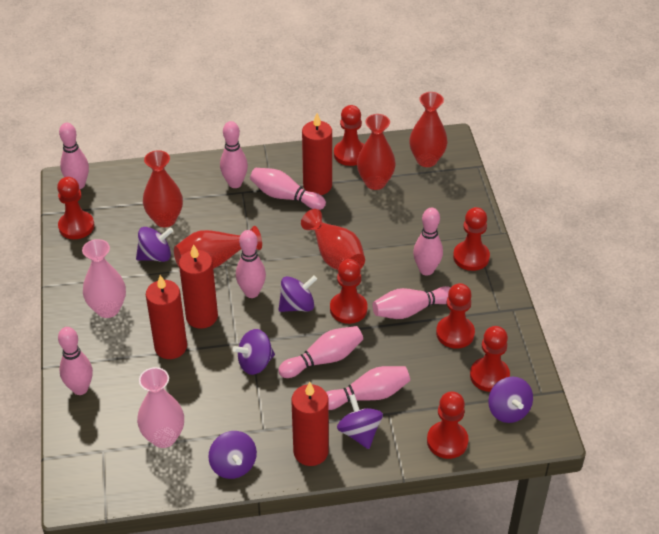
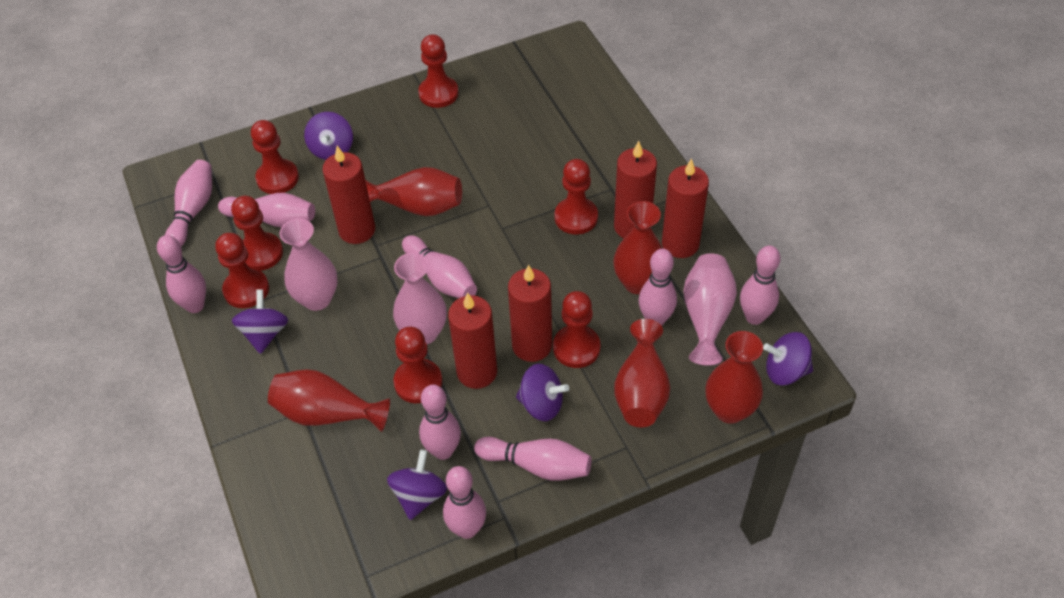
pink vase: [82,239,126,318] [137,367,184,448] = 2 -> [280,218,338,311] [393,253,447,344] [683,253,737,366] = 3
purple spinning top: [136,227,173,262] [208,431,257,479] [233,329,275,375] [279,276,317,312] [337,394,383,449] [488,377,533,423] = 6 -> [232,289,288,354] [304,112,353,160] [387,450,447,520] [516,364,569,421] [763,332,813,385] = 5
red candle: [146,275,187,359] [179,244,218,329] [291,382,329,466] [302,113,332,195] = 4 -> [322,146,375,244] [448,292,497,389] [508,265,552,362] [614,141,657,238] [662,158,709,258] = 5

